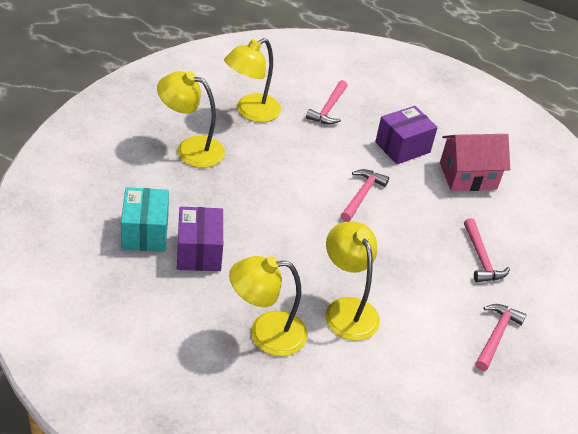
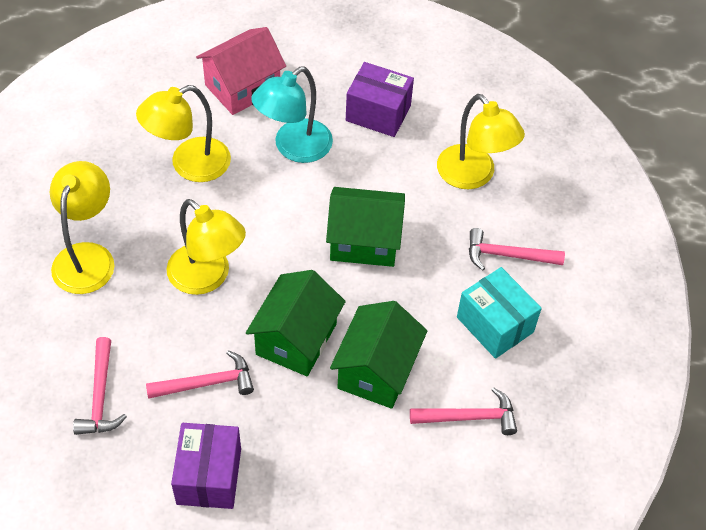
green house: none = 0 -> [246,270,346,376] [326,187,405,267] [330,301,427,409] = 3
turquoise lamp: none = 0 -> [251,66,333,163] = 1

